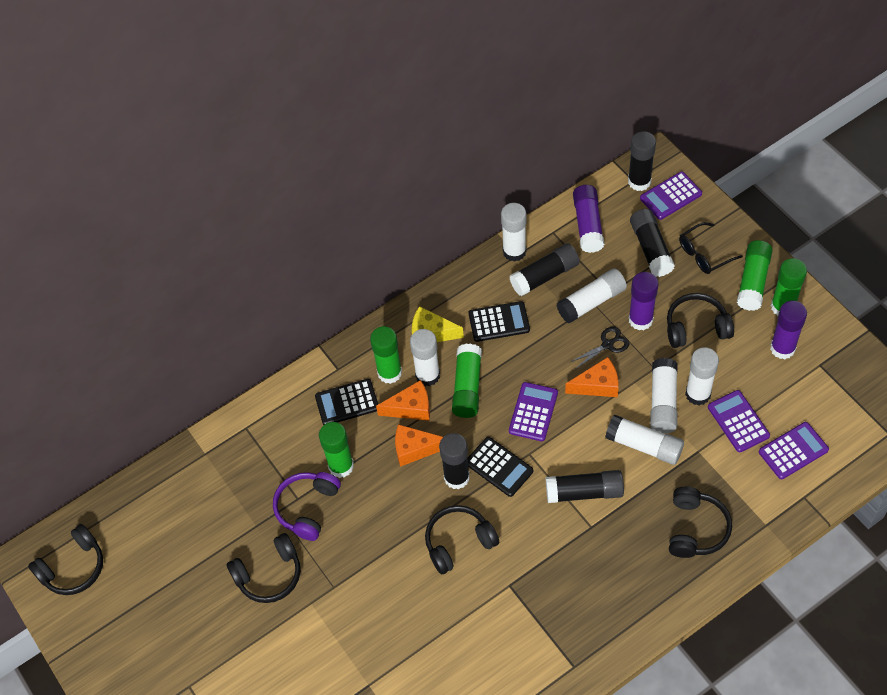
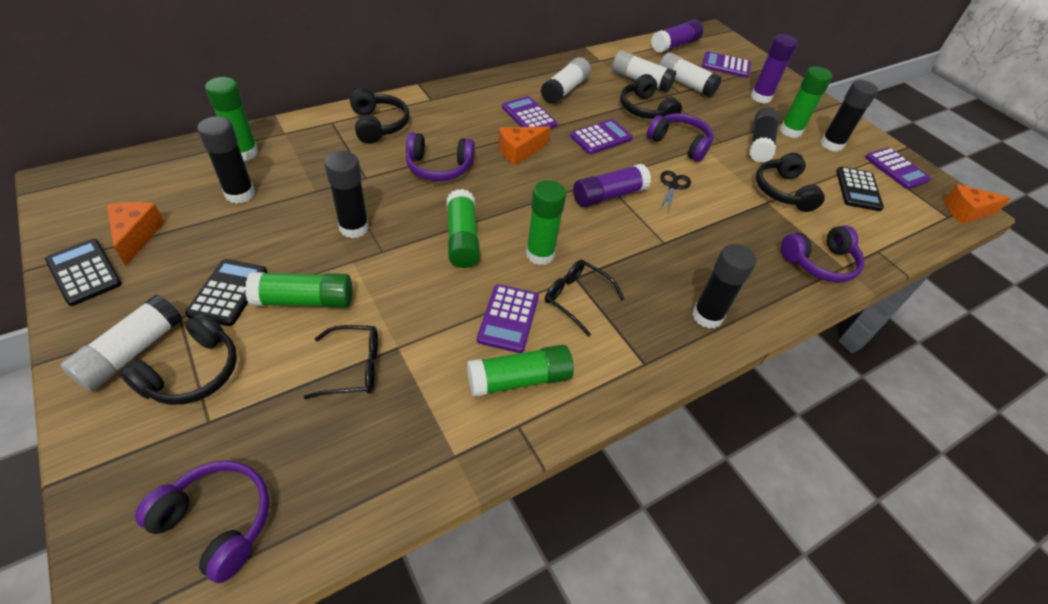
black glasses: [679,222,743,274] = 1 -> [304,325,378,399] [545,260,624,336] = 2
black headphones: [28,524,103,595] [226,533,300,603] [425,505,499,574] [667,293,734,348] [669,487,732,558] = 5 -> [119,312,237,405] [350,88,409,144] [620,74,682,119] [756,153,825,212] = 4
green glue stick: [319,422,354,478] [370,326,402,384] [452,343,482,418] [737,240,773,311] [771,258,807,316] = 5 -> [205,77,258,161] [245,272,352,308] [447,189,480,268] [467,344,574,397] [526,180,566,265] [780,66,833,138] = 6
purple calculator: [509,382,558,441] [640,172,702,220] [708,390,770,452] [759,422,829,479] = 4 -> [477,284,539,353] [502,96,557,129] [570,119,633,154] [702,51,751,78] [865,147,931,189] = 5
purple headphones: [273,472,341,541] = 1 -> [135,460,270,583] [406,132,475,181] [647,113,714,162] [781,225,864,283] = 4
white glue stick: [410,329,440,386] [501,203,527,262] [556,268,627,323] [605,414,684,465] [650,358,677,434] [685,347,719,405] = 6 -> [60,294,183,391] [540,57,591,104] [612,50,676,92] [659,52,721,97] = 4
yellow cheese: [412,306,464,342] = 1 -> none = 0

